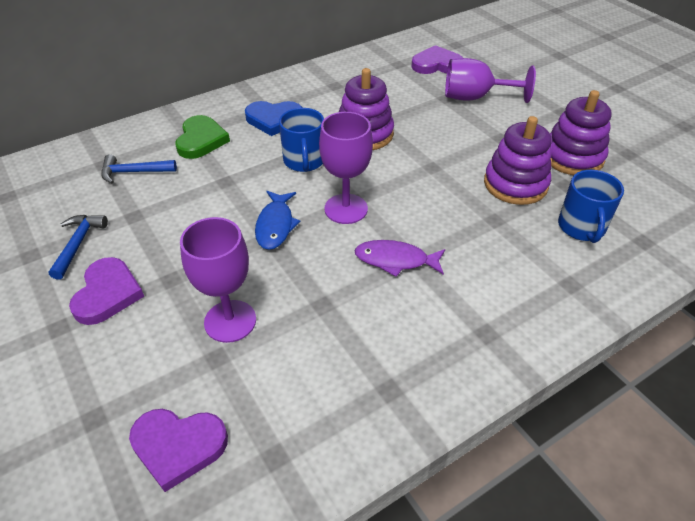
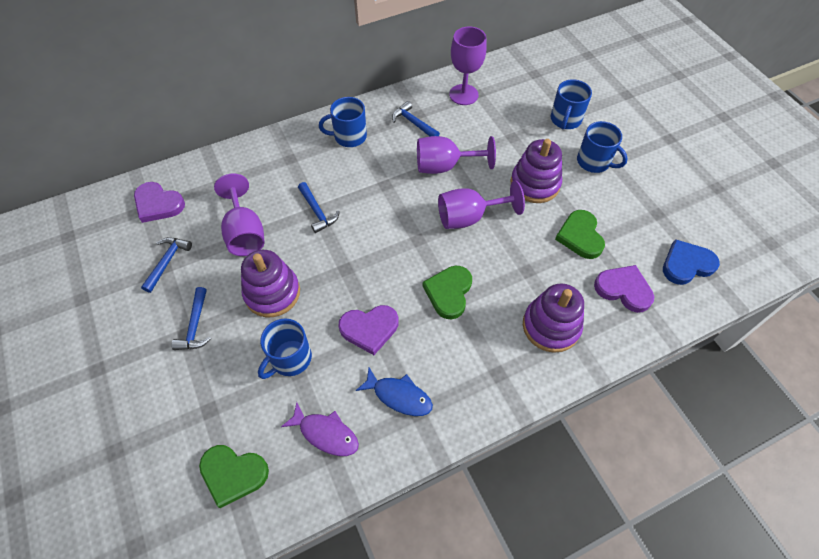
blue hammer: [49,215,108,280] [101,154,177,183] = 2 -> [141,237,192,293] [171,287,212,350] [298,182,340,233] [392,101,440,136] = 4
blue mug: [279,108,324,172] [558,170,624,243] = 2 -> [258,319,312,379] [319,97,367,147] [551,79,592,129] [577,121,628,173] = 4
green heart: [175,115,230,159] = 1 -> [199,445,269,508] [423,266,472,319] [555,210,605,259] = 3
purple goblet: [180,217,256,343] [319,112,373,224] [445,58,536,103] = 3 -> [214,173,264,256] [417,136,496,174] [438,181,525,229] [449,26,487,105] = 4

